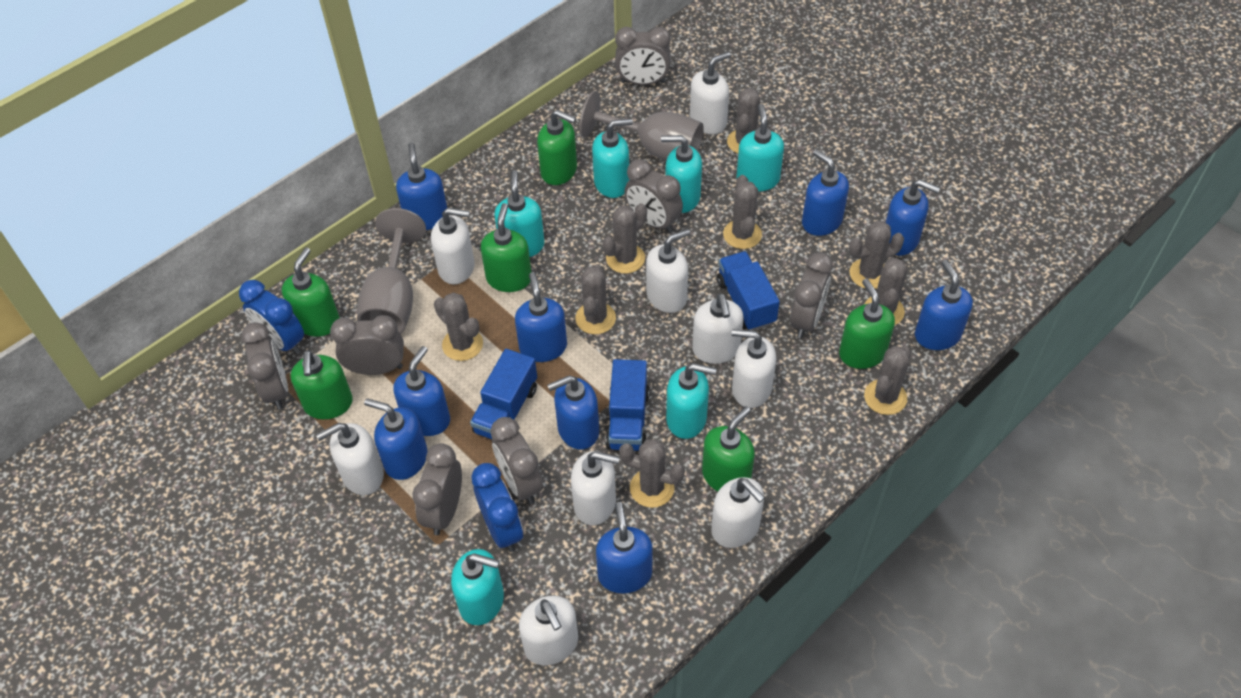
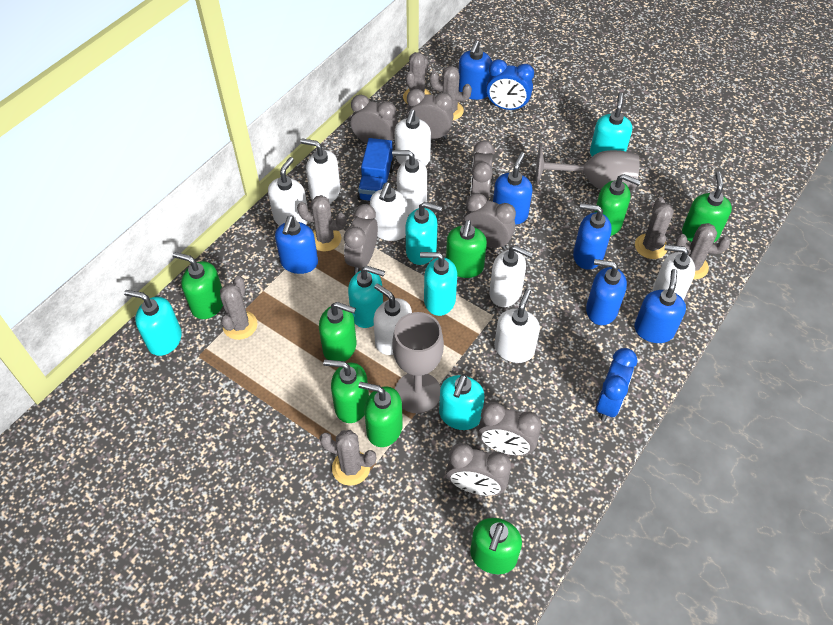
blue soap dispenser: [364,398,427,480] [393,346,450,436] [396,143,447,230] [515,272,567,362] [547,375,599,449] [596,502,652,594] [802,149,849,236] [886,179,940,255] [915,260,973,350] = 9 -> [275,216,318,274] [459,40,492,100] [493,152,533,225] [573,203,612,270] [586,259,627,325] [634,269,686,343] = 6
blue truck: [470,349,537,439] [606,359,649,451] [717,251,780,331] = 3 -> [357,138,394,201] = 1
green soap dispenser: [282,248,340,337] [291,350,353,419] [481,203,532,292] [537,110,577,185] [702,406,755,491] [839,279,895,369] = 6 -> [173,252,223,319] [319,302,357,361] [323,360,369,423] [359,382,403,447] [446,220,487,278] [470,518,522,574] [594,174,641,236] [682,171,732,243] = 8
grey cactus: [434,292,483,361] [575,265,616,334] [602,203,647,274] [619,439,685,508] [723,175,762,249] [727,88,760,154] [849,221,904,289] [864,346,911,415] [865,258,907,325] = 9 -> [220,276,257,340] [297,195,346,251] [320,430,376,486] [403,52,431,104] [429,66,472,120] [635,197,674,259] [675,223,730,279] = 7

